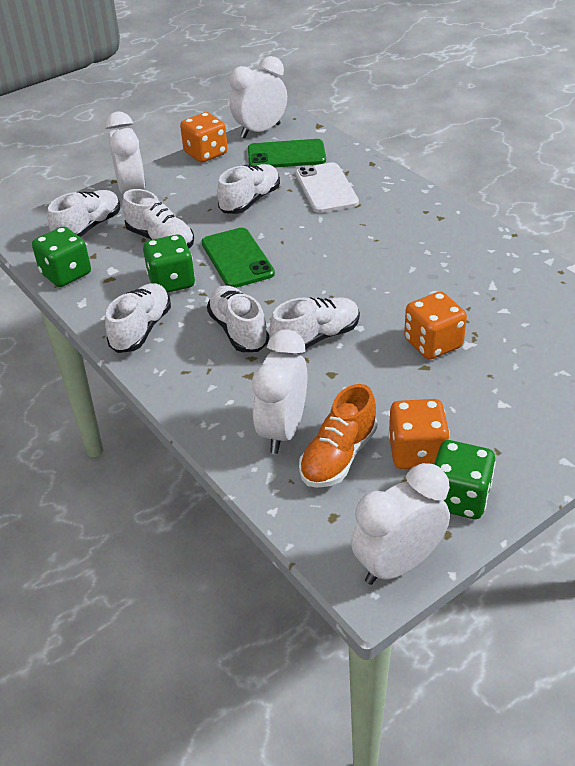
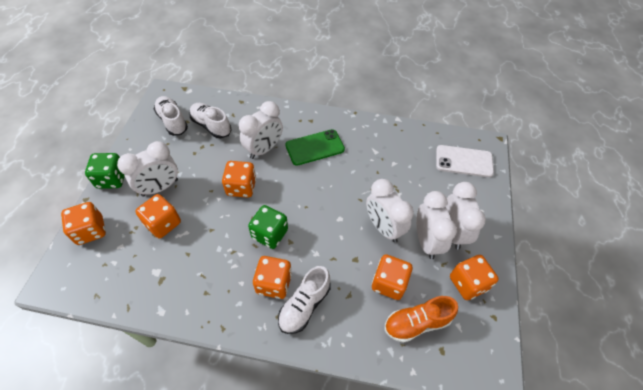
green dice: [32,226,91,287] [143,234,195,293] [434,440,496,519] = 3 -> [85,153,125,189] [248,205,288,249] = 2
green phone: [202,228,275,288] [248,139,326,168] = 2 -> [285,129,345,166] = 1
orange dice: [180,112,228,163] [388,399,450,469] [404,292,467,359] = 3 -> [61,202,106,245] [135,194,181,238] [222,161,256,198] [253,256,292,299] [372,254,412,300] [450,255,499,300] = 6
white clock: [105,112,146,195] [230,56,287,138] [252,330,307,454] [351,463,450,585] = 4 -> [117,141,178,196] [239,101,283,159] [366,179,414,243] [416,191,457,259] [445,182,486,250] = 5
white shoe: [47,190,120,237] [105,283,171,353] [122,189,194,248] [207,285,269,352] [217,164,280,214] [269,297,360,349] = 6 -> [154,96,188,136] [189,103,231,138] [278,266,331,334] = 3

